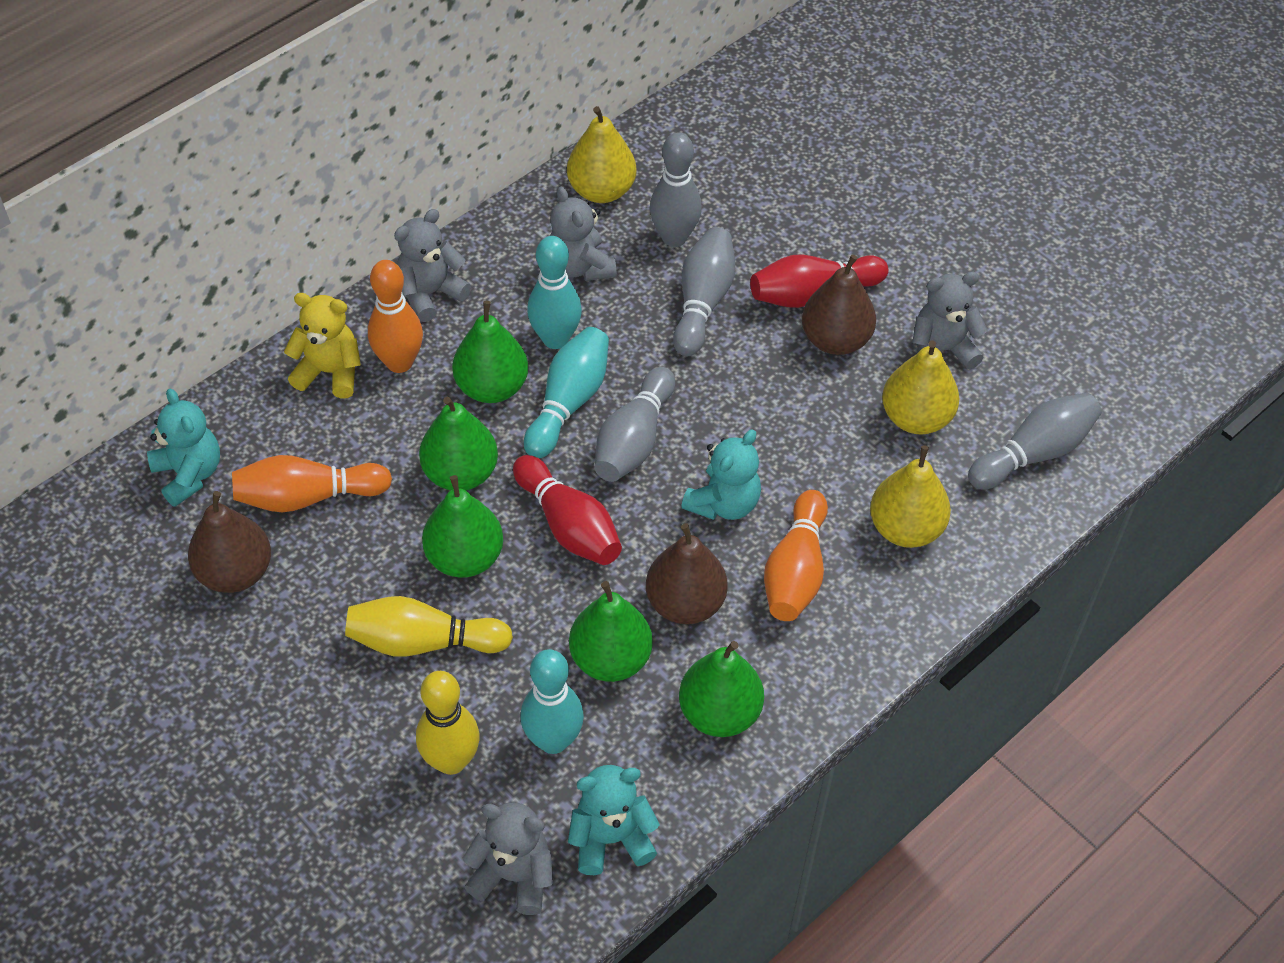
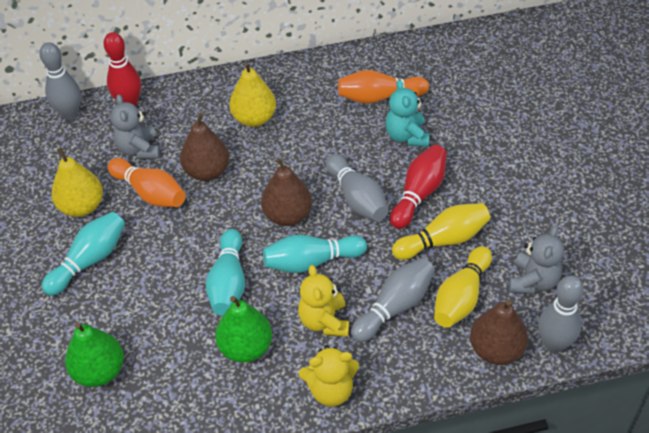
green pear: [419,397,498,491] [422,475,503,578] [452,301,528,403] [569,581,653,682] [679,641,764,737] = 5 -> [65,323,124,387] [215,296,272,363] = 2
grey teddy bear: [394,209,471,322] [463,802,553,915] [550,187,617,281] [912,272,988,369] = 4 -> [111,94,160,159] [509,226,564,294] = 2
orange bowling pin: [232,455,392,512] [368,260,423,373] [764,490,828,621] = 3 -> [108,158,186,207] [338,70,429,104] = 2
turquoise teddy bear: [147,389,220,507] [568,765,660,875] [681,429,761,520] = 3 -> [385,80,429,146] = 1
yellow pear: [567,106,636,203] [870,445,951,548] [882,340,959,435] = 3 -> [51,148,103,217] [229,62,276,127] = 2
yellow teddy bear: [284,293,361,399] = 1 -> [298,265,349,337] [299,345,359,407] = 2

